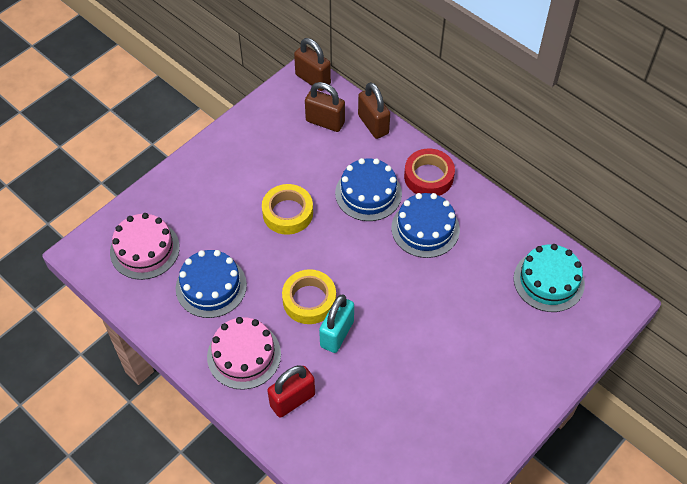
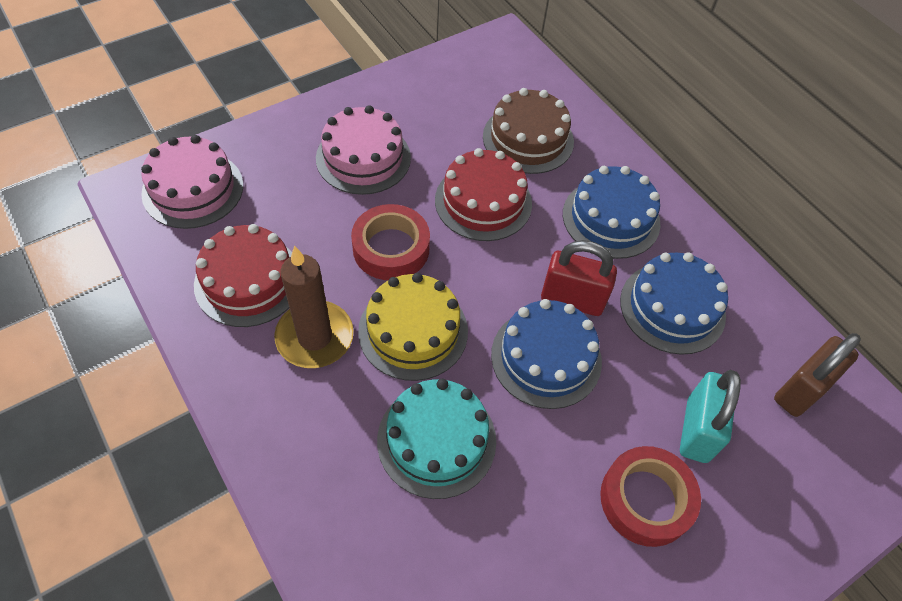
brown cake: none = 0 -> [483,88,574,174] = 1
brown candle: none = 0 -> [274,246,354,368] = 1
brown padlock: [294,38,331,91] [305,82,345,132] [358,82,390,139] = 3 -> [774,333,861,417] = 1
red cake: none = 0 -> [194,224,292,327] [435,148,532,241] = 2
red tape: [404,148,455,196] = 1 -> [351,204,430,280] [600,446,701,547] = 2
yellow cake: none = 0 -> [358,273,468,381] = 1
yellow tape: [262,184,313,235] [282,269,336,324] = 2 -> none = 0

